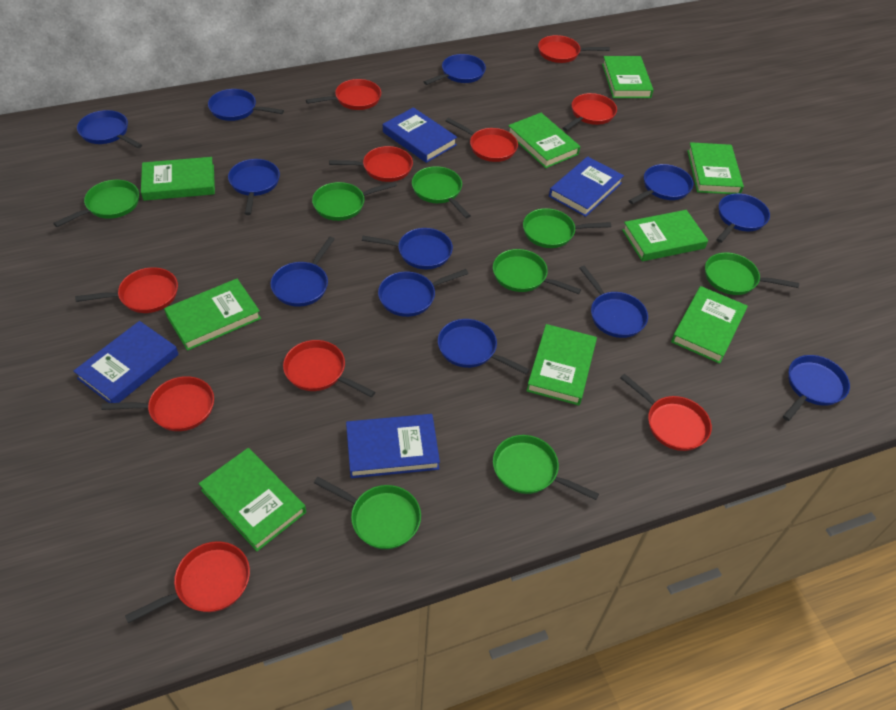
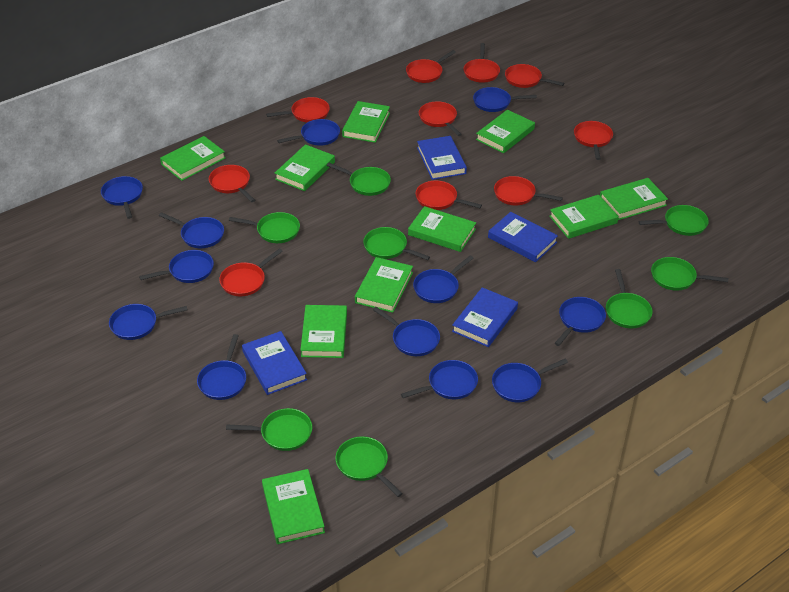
green book: [141,157,215,201] [164,279,261,351] [199,448,306,551] [508,113,580,168] [526,324,597,405] [602,56,654,98] [622,210,708,261] [671,286,748,364] [687,142,744,194] = 9 -> [160,136,226,181] [262,469,325,544] [275,144,335,191] [300,305,347,358] [342,101,390,143] [355,257,413,313] [408,206,476,252] [476,110,535,153] [549,195,619,239] [600,178,668,220] = 10

